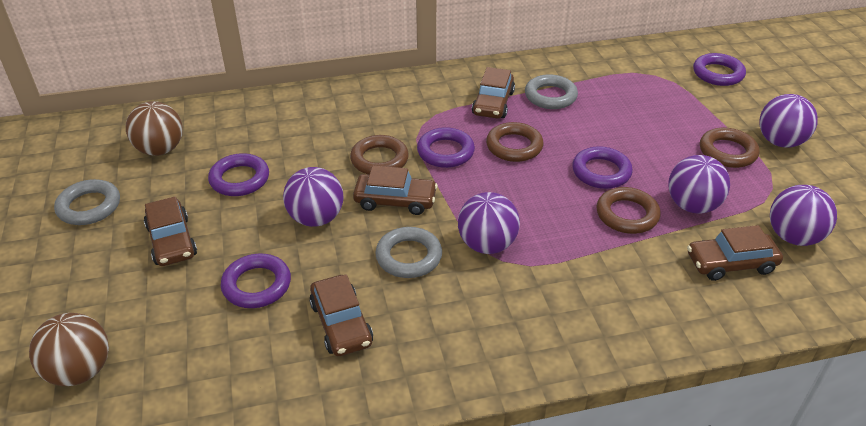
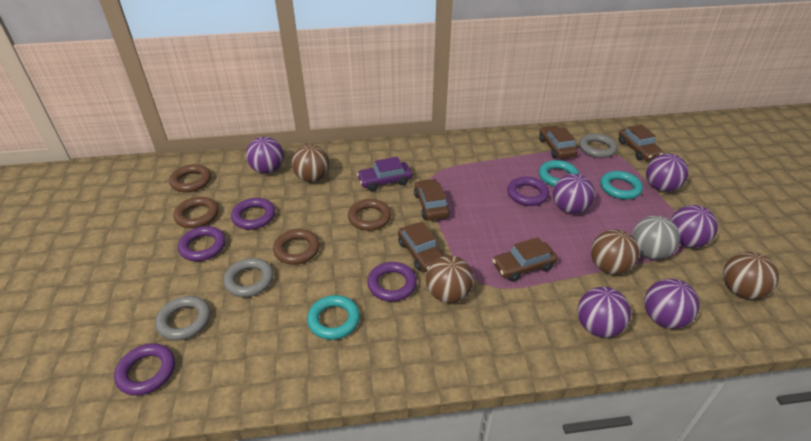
brown ball: [29,313,109,386] [126,101,183,156] = 2 -> [292,145,330,182] [426,255,473,303] [591,229,639,275] [723,252,779,299] = 4
grey ball: none = 0 -> [632,216,680,260] = 1
purple ball: [283,167,344,227] [458,192,520,254] [668,155,730,214] [759,94,818,148] [770,185,837,246] = 5 -> [246,137,284,174] [553,174,595,214] [578,287,631,338] [644,279,700,329] [646,153,688,192] [671,205,718,248] = 6
purple car: none = 0 -> [357,157,412,191] = 1
turquoise ring: none = 0 -> [307,295,360,340] [539,160,579,187] [600,171,643,200] = 3

